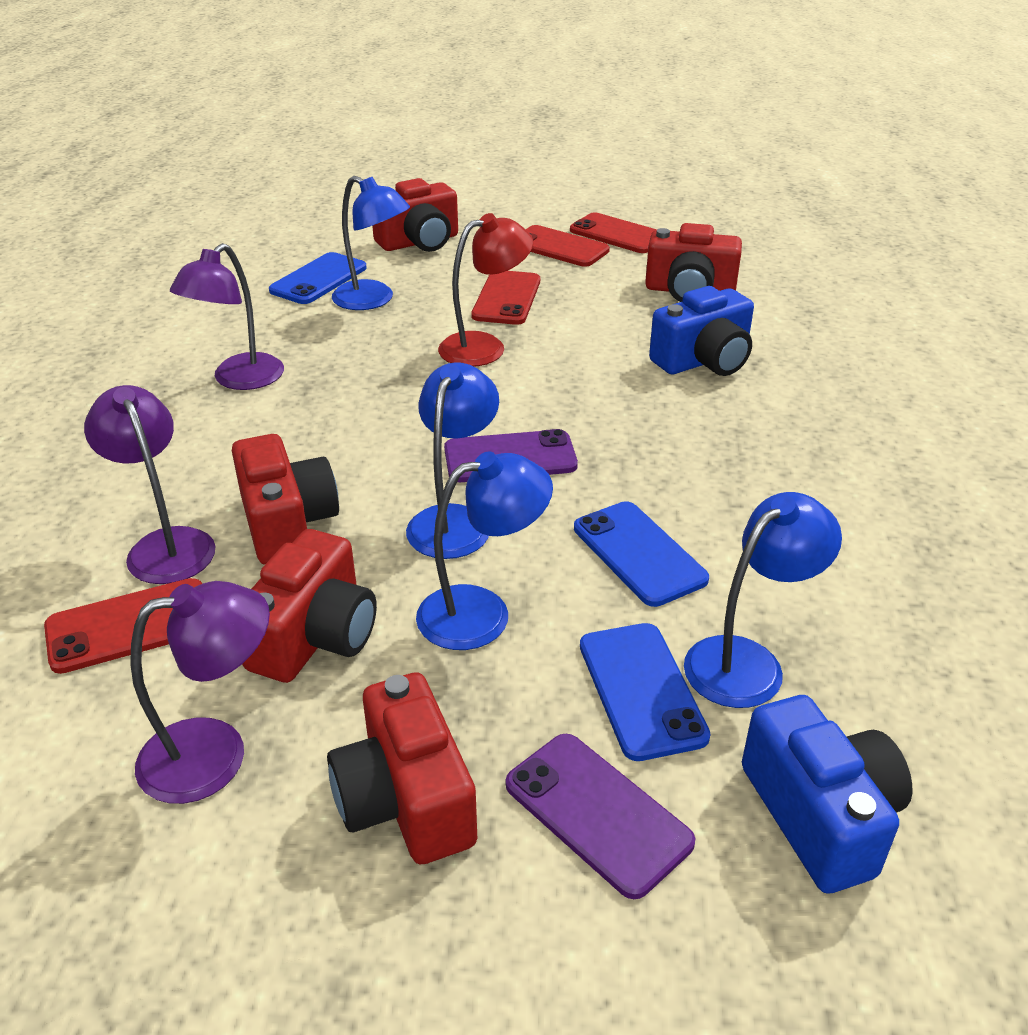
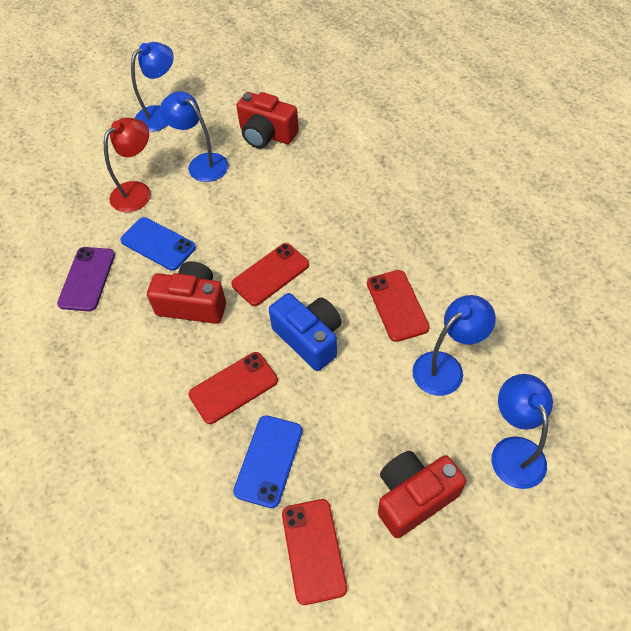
blue camera: [649,286,754,376] [742,695,912,893] = 2 -> [269,293,342,371] = 1
blue phone: [269,252,367,304] [574,501,709,607] [580,623,710,761] = 3 -> [120,217,196,271] [233,415,302,508] = 2
purple lamp: [84,385,216,584] [130,581,270,804] [170,243,284,390] = 3 -> none = 0
purple phone: [444,429,578,482] [506,734,695,899] = 2 -> [57,247,115,311] = 1
red camera: [232,434,339,565] [242,529,377,683] [327,672,477,864] [372,178,458,252] [645,223,742,302] = 5 -> [147,261,226,324] [236,92,299,148] [378,451,466,538] = 3

